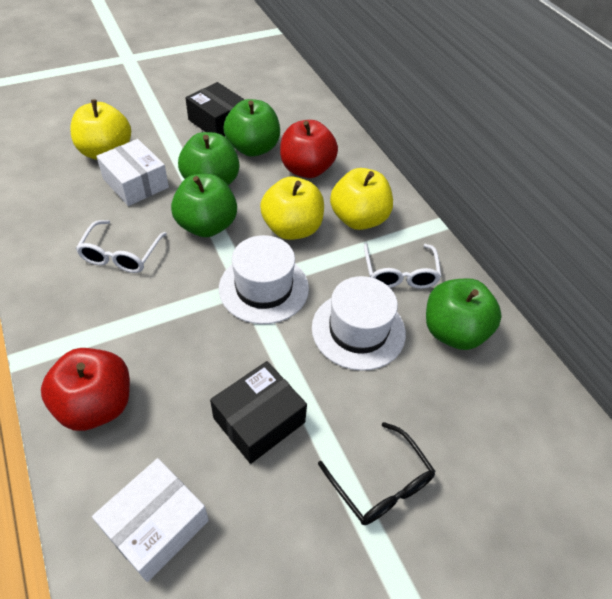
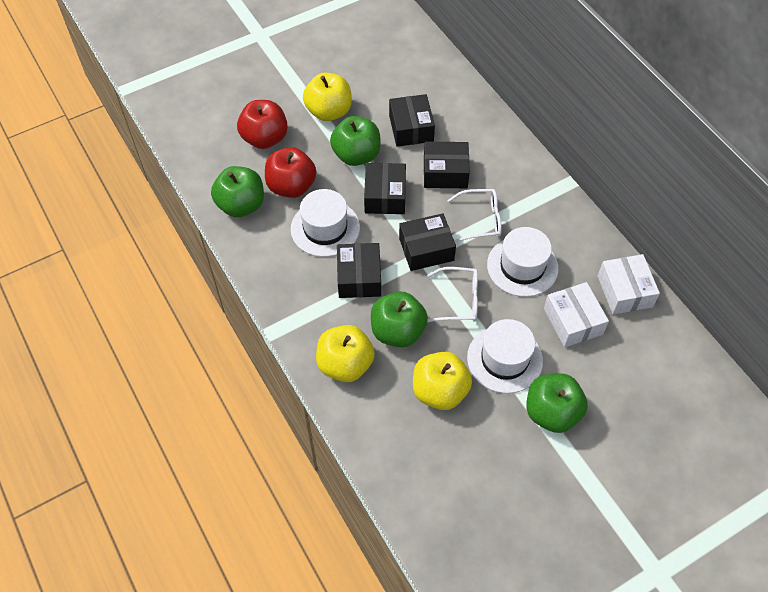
black box: [185,82,245,137] [210,361,307,464] = 2 -> [337,243,381,298] [364,163,406,214] [389,94,435,147] [399,213,456,271] [424,142,470,188] = 5
black glasses: [318,422,436,525] = 1 -> none = 0
white hat: [219,235,309,324] [312,276,406,371] = 2 -> [291,189,360,257] [467,319,543,394] [487,227,559,297] = 3

